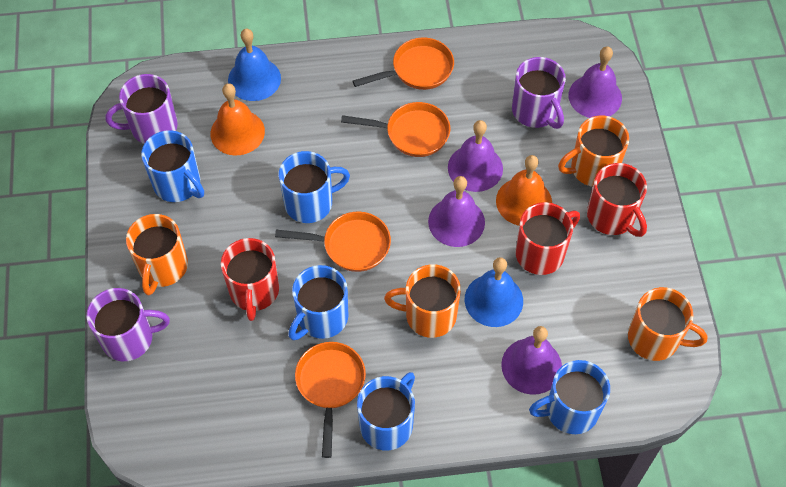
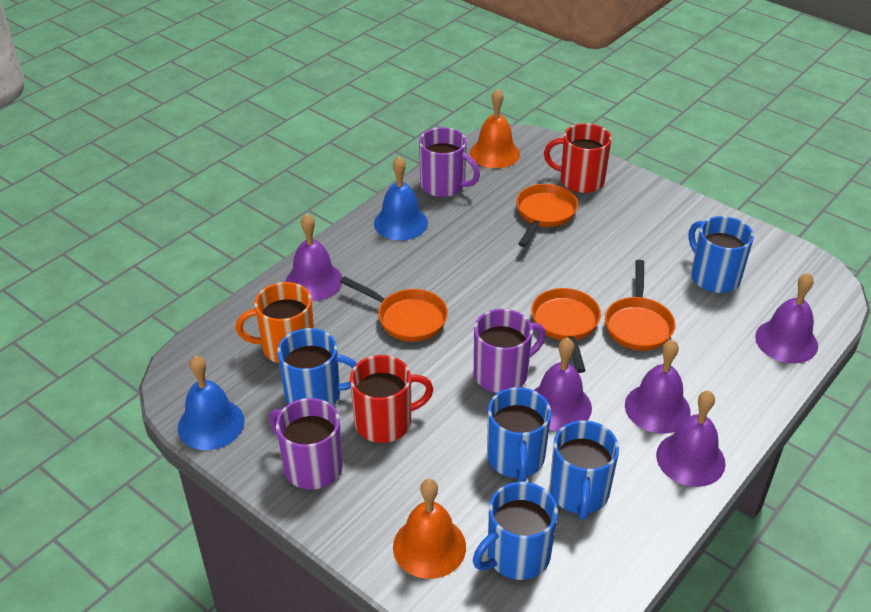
orange mug: [126,214,188,295] [384,264,461,338] [558,115,629,187] [628,287,708,361] = 4 -> [236,282,314,363] = 1
purple bell: [428,176,485,247] [448,120,503,192] [501,326,562,395] [569,46,622,118] = 4 -> [285,214,343,301] [534,338,592,431] [625,340,690,434] [656,391,726,487] [755,273,818,363] = 5
red mug: [221,238,279,321] [515,202,580,275] [587,163,647,237] = 3 -> [350,355,433,443] [544,123,612,193] = 2

